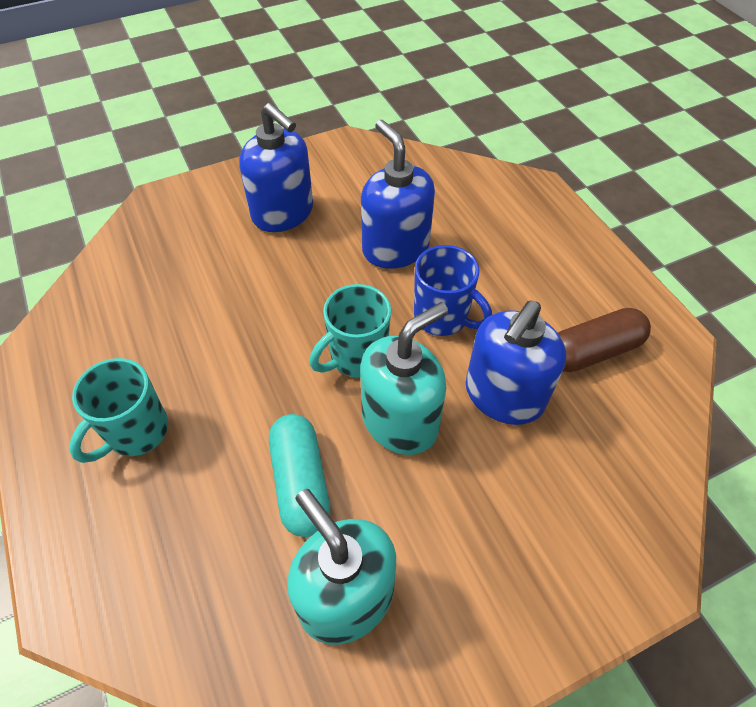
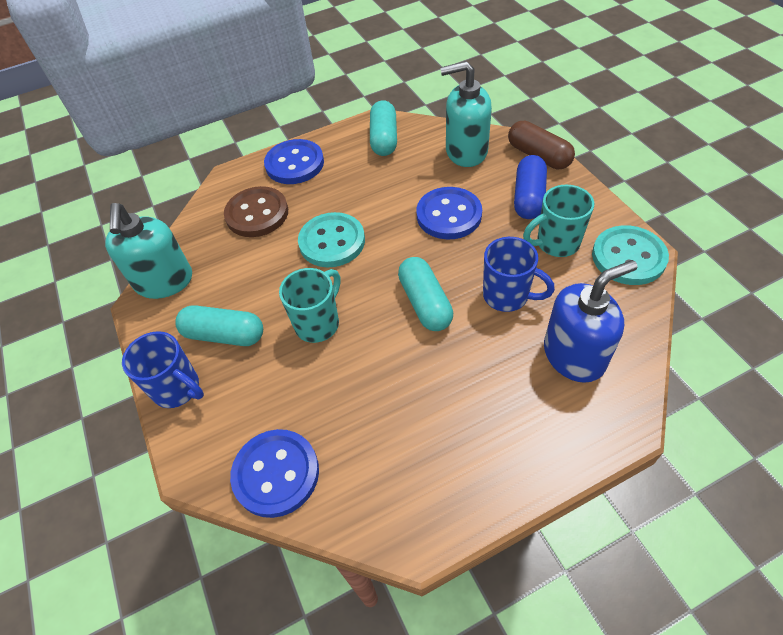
blue button: none = 0 -> [230,429,319,518] [264,139,324,184] [416,187,482,240] = 3
blue capsule: none = 0 -> [514,155,547,219] = 1
blue mug: [414,245,492,336] = 1 -> [122,331,204,408] [483,237,555,312] = 2
blue soap dispenser: [240,103,313,232] [361,120,435,269] [466,300,566,425] = 3 -> [544,260,638,383] = 1
brown button: none = 0 -> [224,186,288,237] = 1
turquoise button: none = 0 -> [298,212,365,267] [592,225,669,285] = 2
turquoise capsule: [269,414,330,537] = 1 -> [175,305,263,346] [370,100,397,156] [398,257,453,331] = 3

